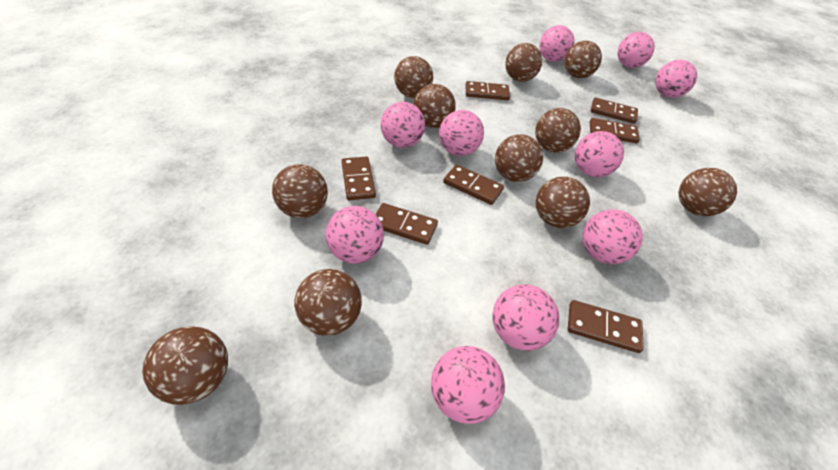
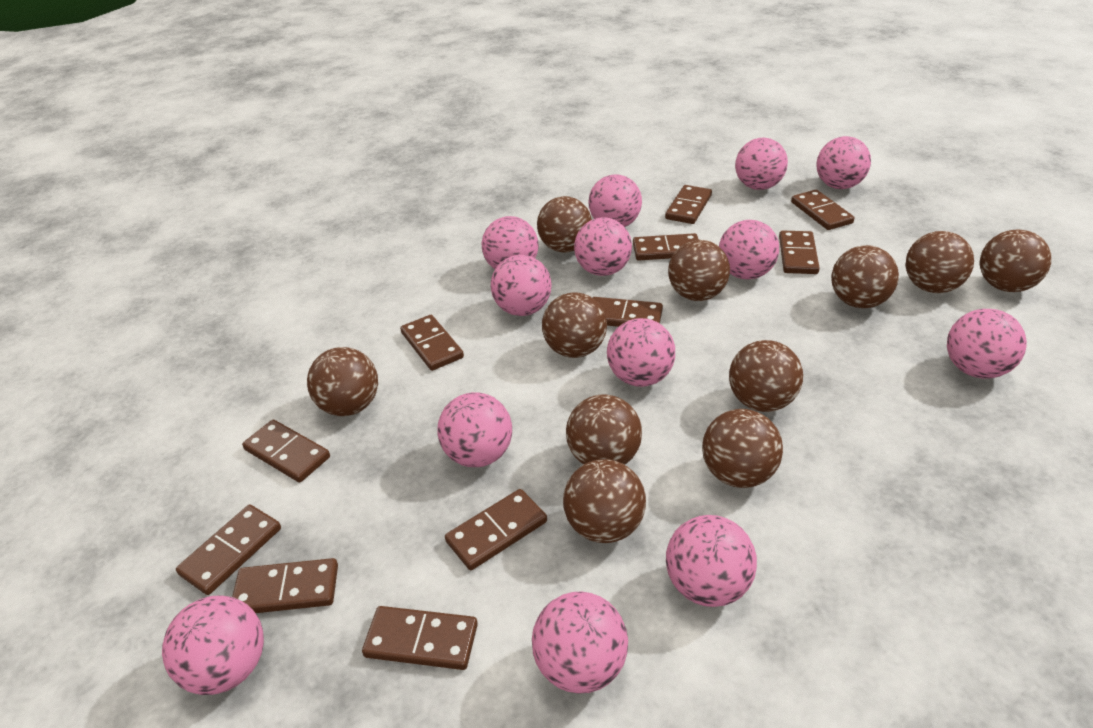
brown domino: [341,157,376,200] [375,203,438,245] [443,165,504,205] [465,81,510,100] [568,300,644,353] [590,118,640,143] [591,98,638,124] = 7 -> [176,504,281,595] [232,558,338,613] [242,420,330,483] [362,606,478,670] [400,315,464,371] [445,489,547,570] [593,297,663,327] [633,233,699,261] [665,185,712,224] [779,231,820,274] [791,190,854,230] = 11
pink ball: [326,206,384,264] [380,102,425,148] [431,346,505,424] [439,110,484,156] [492,284,559,351] [539,25,574,62] [575,131,624,177] [583,209,643,264] [617,32,655,68] [655,60,697,98] = 10 -> [162,595,264,695] [437,392,512,467] [481,216,538,269] [491,255,552,316] [532,592,628,694] [574,217,632,276] [588,174,642,227] [607,318,675,387] [666,515,757,607] [719,220,779,279] [735,138,788,190] [816,136,871,189] [947,309,1027,379] = 13

